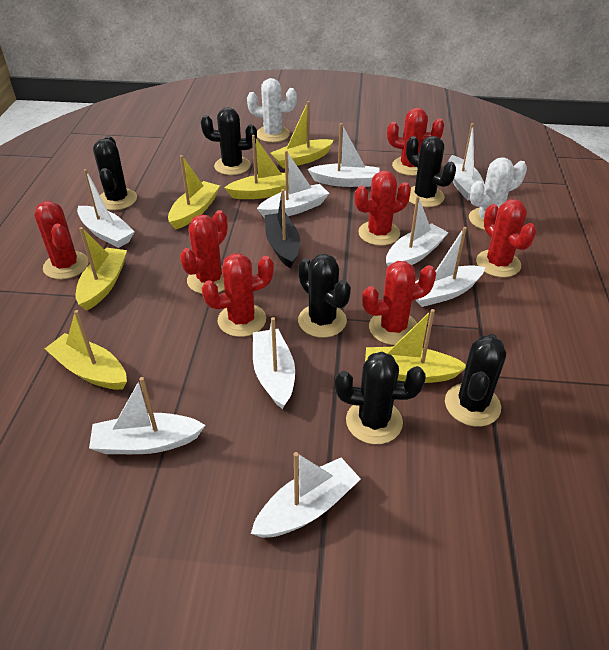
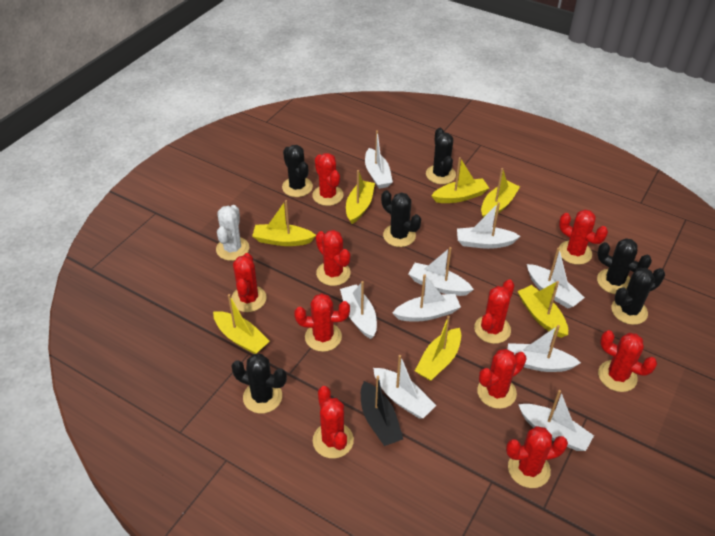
red cactus: [34,201,89,279] [180,210,228,294] [201,253,274,337] [355,170,411,246] [362,261,436,345] [387,108,444,176] [476,199,536,277] = 7 -> [231,253,266,312] [294,293,350,352] [312,153,344,206] [313,386,354,459] [316,230,351,286] [474,279,515,344] [477,349,526,409] [506,426,568,488] [559,210,608,265] [598,330,657,392] = 10
white cactus: [247,78,297,142] [469,158,527,230] = 2 -> [216,205,249,261] = 1
yellow boat: [45,310,127,390] [76,227,127,311] [168,155,220,230] [224,135,289,199] [271,101,334,169] [365,309,466,383] = 6 -> [213,294,270,354] [252,200,316,246] [346,170,375,224] [415,316,461,381] [431,157,489,203] [481,168,520,218] [517,281,568,338] = 7

